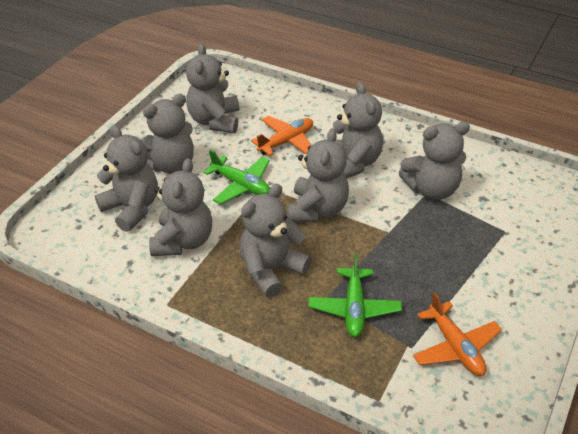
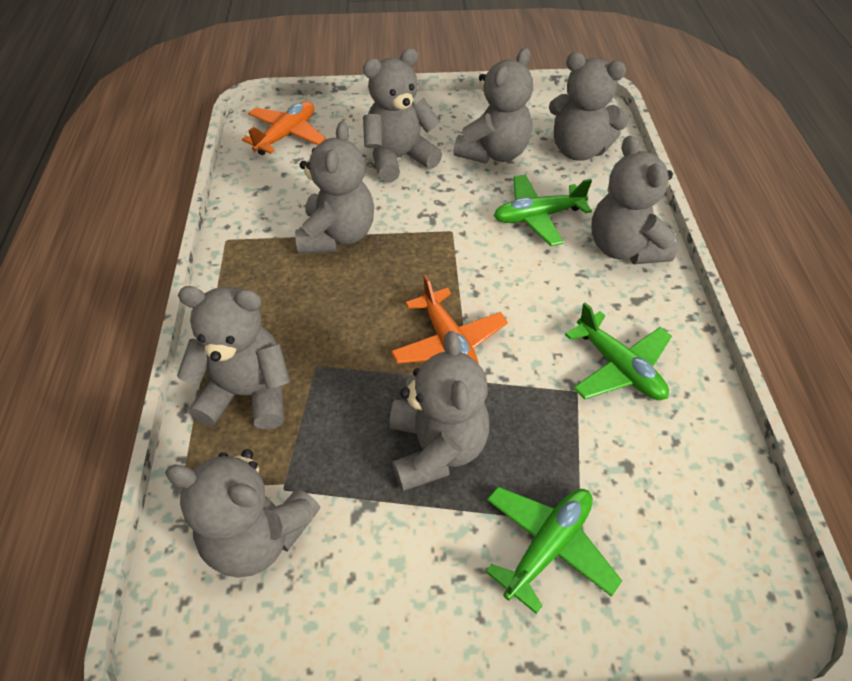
green plane: [203,150,270,205] [308,254,402,337] = 2 -> [485,487,622,614] [494,175,592,246] [565,302,672,400] = 3

